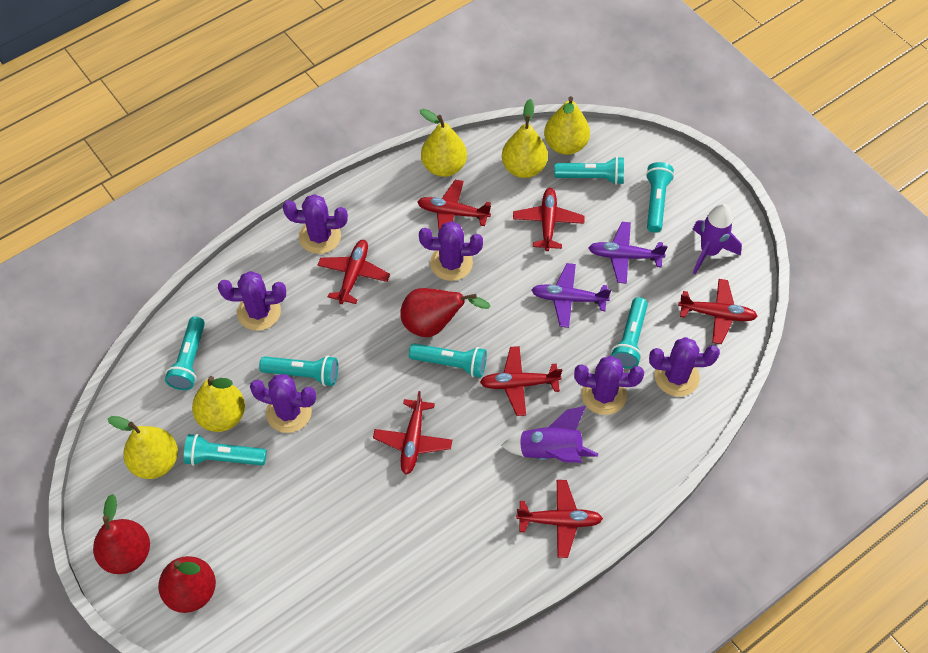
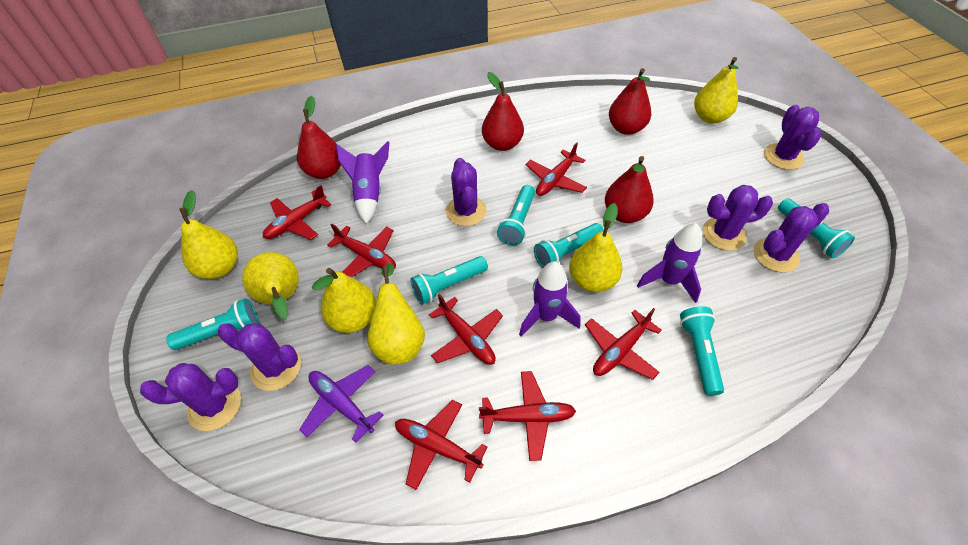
purple plane: [531,263,611,328] [589,222,668,284] = 2 -> [299,365,383,443] = 1
purple rocket: [501,406,598,463] [693,204,742,274] = 2 -> [336,141,389,224] [519,261,580,337] [637,223,702,303] = 3
red pear: [93,494,150,574] [158,556,216,613] [400,288,491,337] = 3 -> [297,96,341,179] [482,72,524,151] [605,156,654,223] [609,68,651,135] = 4
turquoise flashlight: [165,316,205,390] [184,434,267,466] [259,356,338,386] [409,343,487,377] [554,156,624,185] [611,297,648,369] [646,162,674,233] = 7 -> [166,298,258,350] [410,256,488,305] [497,185,535,245] [534,223,604,268] [680,306,724,396] [778,198,855,258] = 6
yellow pear: [108,416,178,479] [192,376,245,432] [420,109,467,177] [502,99,548,178] [544,96,590,155] = 5 -> [179,190,238,279] [242,252,299,319] [312,268,376,333] [367,263,425,364] [569,203,622,292] [694,57,739,124] = 6

